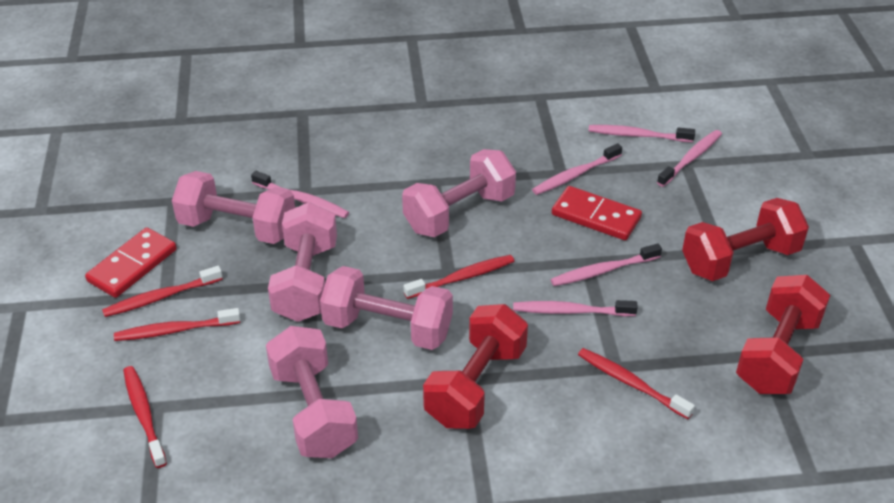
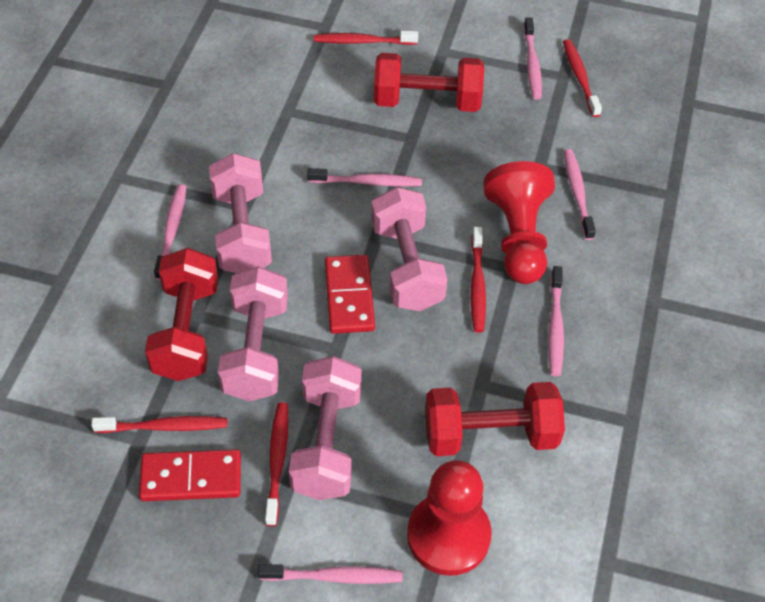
pink dumbbell: [172,171,295,244] [266,326,358,458] [268,202,337,322] [320,266,453,350] [402,149,516,237] = 5 -> [209,153,272,273] [218,266,288,401] [289,356,362,500] [371,187,447,311] = 4
red pawn: none = 0 -> [407,460,492,576] [483,161,555,284] = 2

